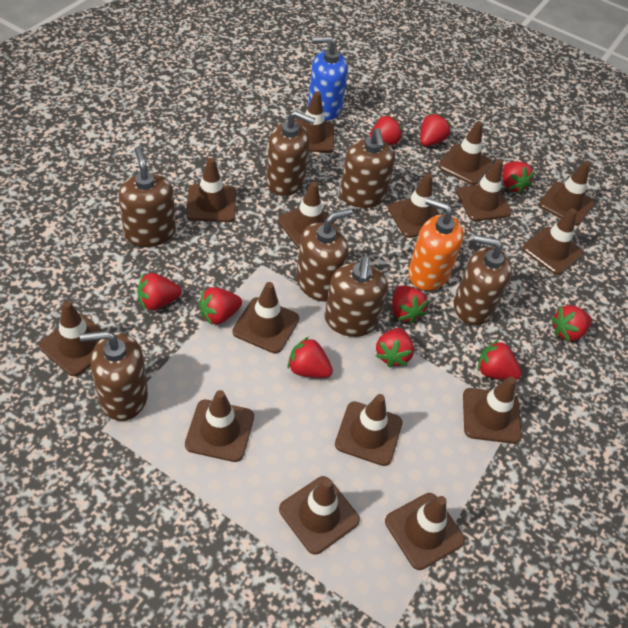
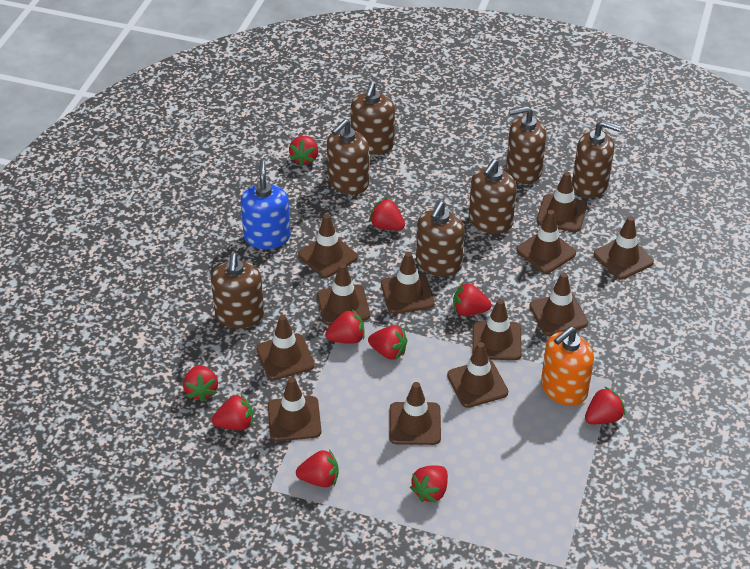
brown traffic cone: [39,301,103,376] [185,390,254,462] [186,158,236,222] [232,282,299,354] [278,182,339,248] [279,476,360,555] [294,91,334,153] [335,394,403,466] [385,493,465,570] [388,173,440,238] [438,121,492,185] [456,159,512,221] [463,376,522,444] [522,208,583,275] [539,161,595,226] = 15 -> [256,315,315,380] [268,377,321,441] [298,214,358,278] [317,263,370,325] [381,252,435,314] [389,382,441,445] [447,342,508,408] [472,299,522,361] [516,210,576,274] [529,273,588,336] [537,172,587,232] [594,216,654,280] = 12

